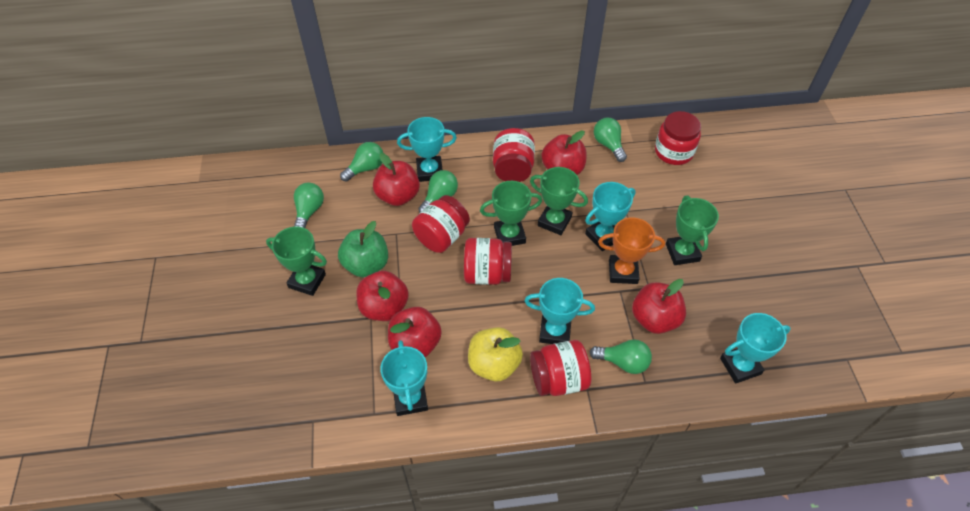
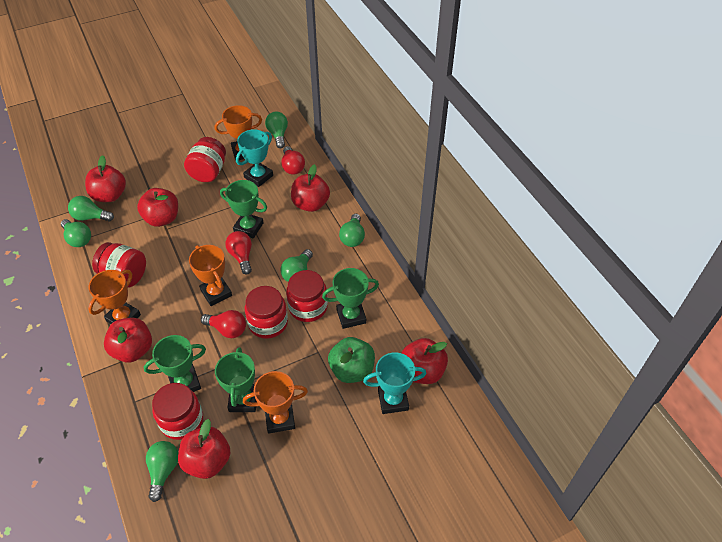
green light bulb: [294,183,324,228] [340,142,383,182] [418,170,458,213] [590,339,652,374] [594,117,627,162] = 5 -> [61,219,91,247] [68,196,114,221] [146,441,179,502] [265,112,288,148] [280,249,313,282] [339,214,365,247] = 6
orange trophy: [598,217,665,284] = 1 -> [88,270,141,324] [189,245,232,306] [215,105,262,161] [243,371,308,434] = 4
red apple: [356,271,409,321] [373,153,420,206] [388,307,442,357] [541,130,587,175] [632,279,686,334] = 5 -> [85,155,126,202] [104,317,152,363] [137,188,178,227] [178,419,230,479] [291,164,330,212] [402,338,448,384] = 6
red light bulb: none = 0 -> [201,310,246,338] [225,231,252,275] [281,146,305,175] = 3
turquoise trophy: [380,340,428,416] [397,117,457,182] [524,278,595,344] [585,182,636,251] [720,313,791,384] = 5 -> [236,129,273,187] [363,352,426,414] = 2
yellow apple: [468,327,523,381] = 1 -> none = 0

